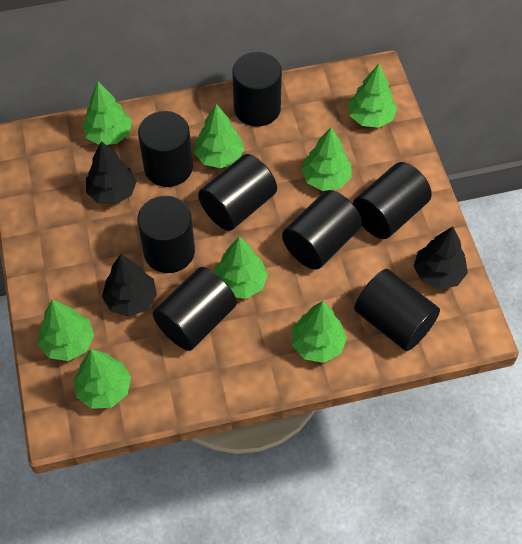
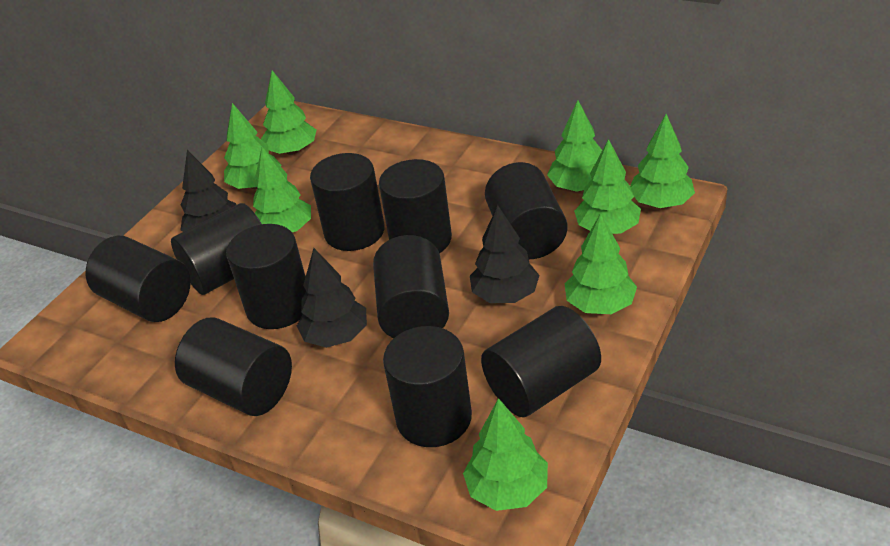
black cylinder: [137,196,195,273] [138,111,193,187] [153,267,237,351] [198,154,277,231] [232,52,282,127] [282,190,362,270] [353,162,432,239] [354,269,440,351] = 8 -> [86,236,191,322] [171,203,262,295] [175,317,292,416] [226,224,306,329] [310,153,385,251] [373,235,449,338] [379,159,452,253] [383,326,472,447] [481,306,601,417] [485,162,568,259] = 10

